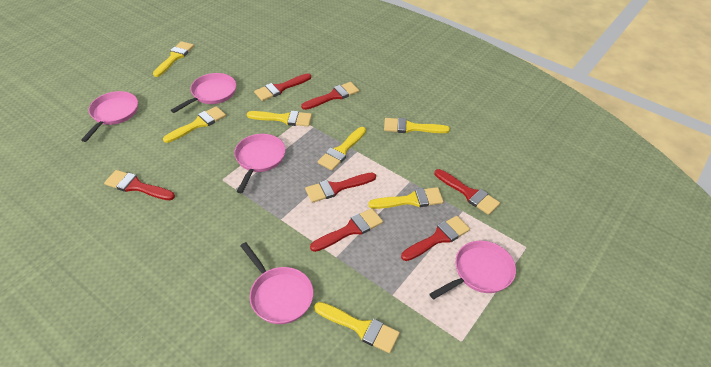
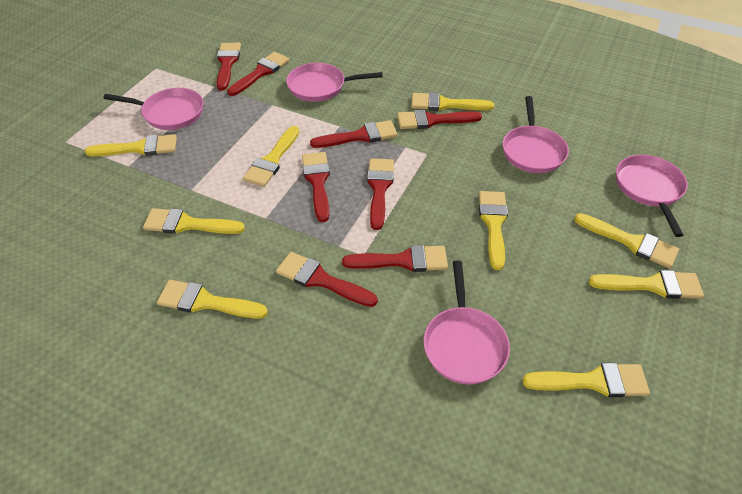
red brush: [104,170,175,200] [254,73,311,101] [301,82,359,110] [305,173,376,203] [310,208,383,252] [401,216,470,261] [435,169,500,215] = 7 -> [216,43,241,90] [227,52,289,96] [276,252,378,307] [302,152,330,222] [310,120,398,148] [342,245,448,272] [367,158,394,230] [397,109,482,129] = 8
yellow brush: [153,41,194,77] [163,106,226,143] [247,111,312,126] [314,302,400,353] [318,127,366,170] [368,187,444,209] [384,118,450,133] = 7 -> [85,134,177,156] [143,208,245,234] [157,280,268,319] [243,126,300,187] [411,92,494,111] [479,191,508,270] [522,363,650,397] [574,213,679,269] [589,270,704,299] = 9

